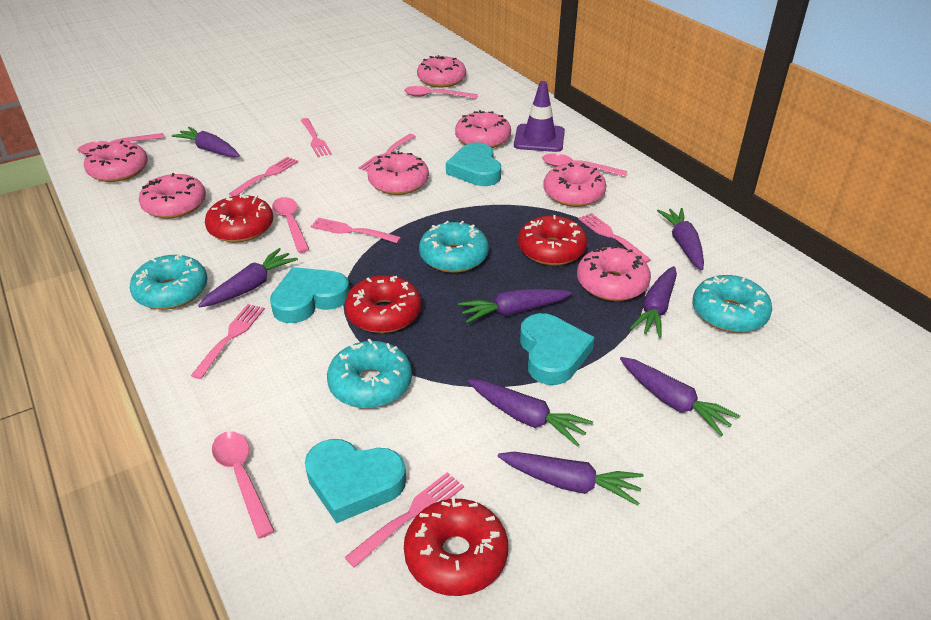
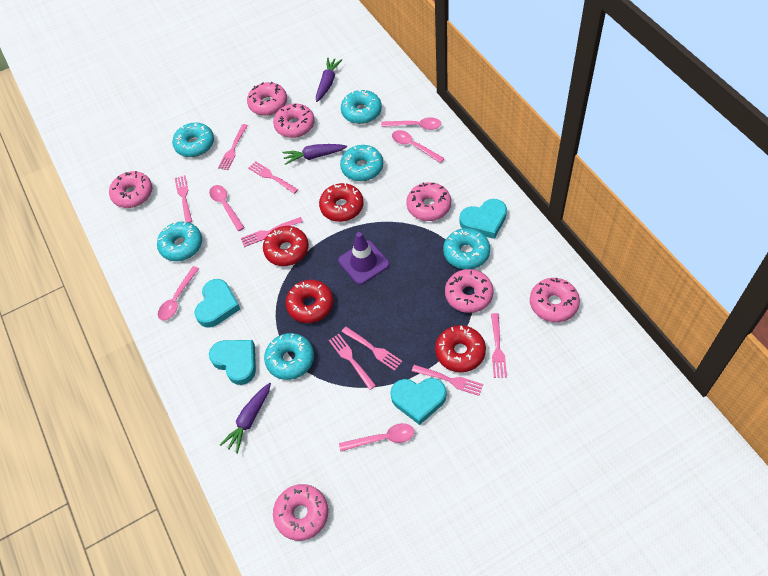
pink fork: [191,304,265,379] [229,157,298,196] [300,118,332,157] [310,218,401,243] [344,472,464,568] [358,134,416,172] [578,213,651,263] = 7 -> [175,175,192,223] [218,124,248,170] [241,217,303,247] [248,161,298,194] [329,334,376,390] [341,327,403,371] [412,365,483,396] [491,313,507,378] = 8
purple carrot: [172,127,240,158] [198,248,298,307] [458,289,572,323] [468,379,593,446] [498,452,644,506] [620,357,740,436] [630,266,677,338] [657,208,704,270] = 8 -> [220,383,271,454] [282,144,347,165] [316,57,342,102] = 3
turquoise donut: [130,254,207,310] [327,339,412,409] [419,221,489,273] [693,275,772,333] = 4 -> [157,221,202,261] [172,123,214,157] [264,333,314,380] [340,145,383,181] [341,89,382,124] [443,228,490,270] = 6

